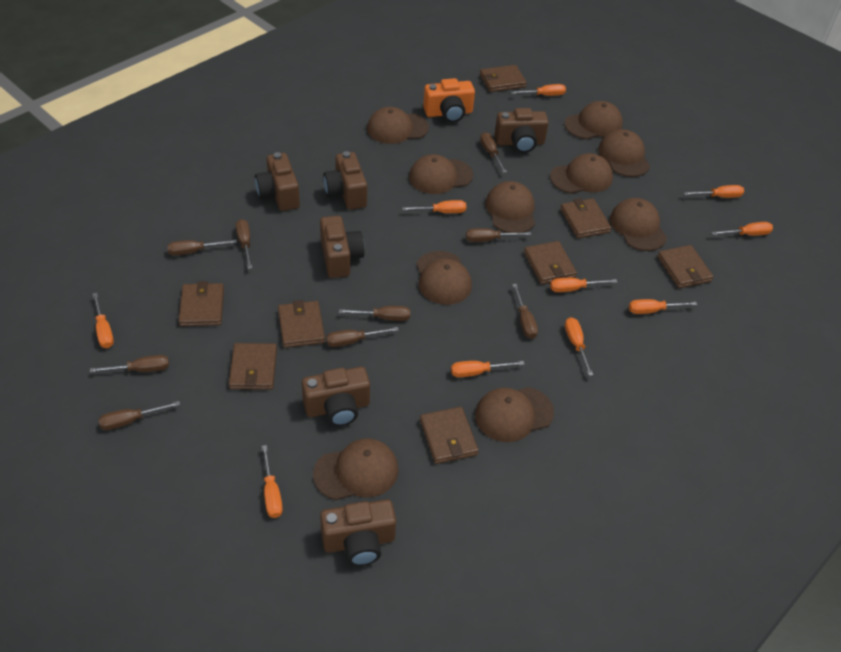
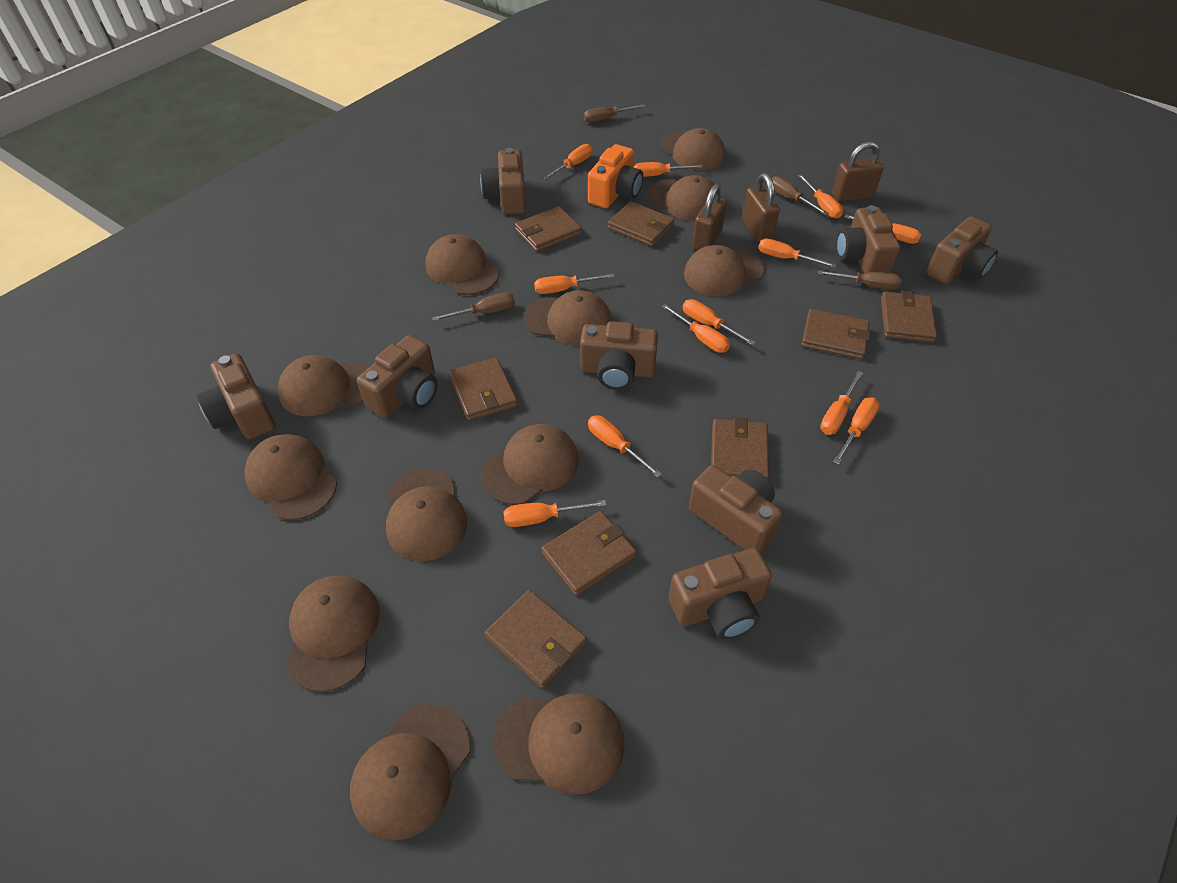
brown camera: [255,152,300,211] [302,367,370,426] [320,216,365,278] [320,499,396,566] [323,151,367,209] [495,108,549,153] = 6 -> [197,353,275,439] [357,335,437,418] [480,148,526,214] [580,321,658,390] [669,548,772,639] [689,465,782,553] [836,205,900,273] [926,216,998,284] = 8
brown cap: [313,438,399,500] [367,107,429,144] [409,154,473,194] [416,251,472,305] [475,387,554,442] [486,181,535,233] [550,153,613,194] [564,101,623,139] [598,129,650,177] [610,198,667,251] = 10 -> [244,434,337,520] [278,355,369,416] [287,575,380,692] [350,704,470,841] [386,469,467,561] [425,234,499,295] [481,424,579,505] [494,693,625,795] [524,290,612,346] [648,175,721,221] [661,128,726,171] [684,245,765,296] = 12
brown padlock: none = 0 -> [692,184,727,251] [742,173,780,242] [832,142,884,202] = 3
brown screwdriver: [90,355,169,372] [99,401,180,430] [167,240,237,255] [236,219,252,269] [326,327,399,347] [339,306,410,321] [466,228,531,242] [480,132,507,173] [512,284,538,339] = 9 -> [432,292,515,321] [584,104,646,123] [772,176,829,215] [818,270,902,290] = 4
orange screwdriver: [93,293,114,348] [262,445,283,518] [402,200,466,213] [451,361,524,377] [511,84,566,96] [550,278,617,292] [565,317,593,376] [629,299,697,314] [684,185,744,198] [711,222,773,236] = 10 -> [503,500,606,527] [534,273,615,294] [543,144,593,179] [588,415,662,478] [634,162,703,177] [661,304,730,353] [683,299,755,345] [758,238,837,268] [798,174,843,218] [820,371,863,435] [833,397,880,464] [845,214,921,244] = 12

